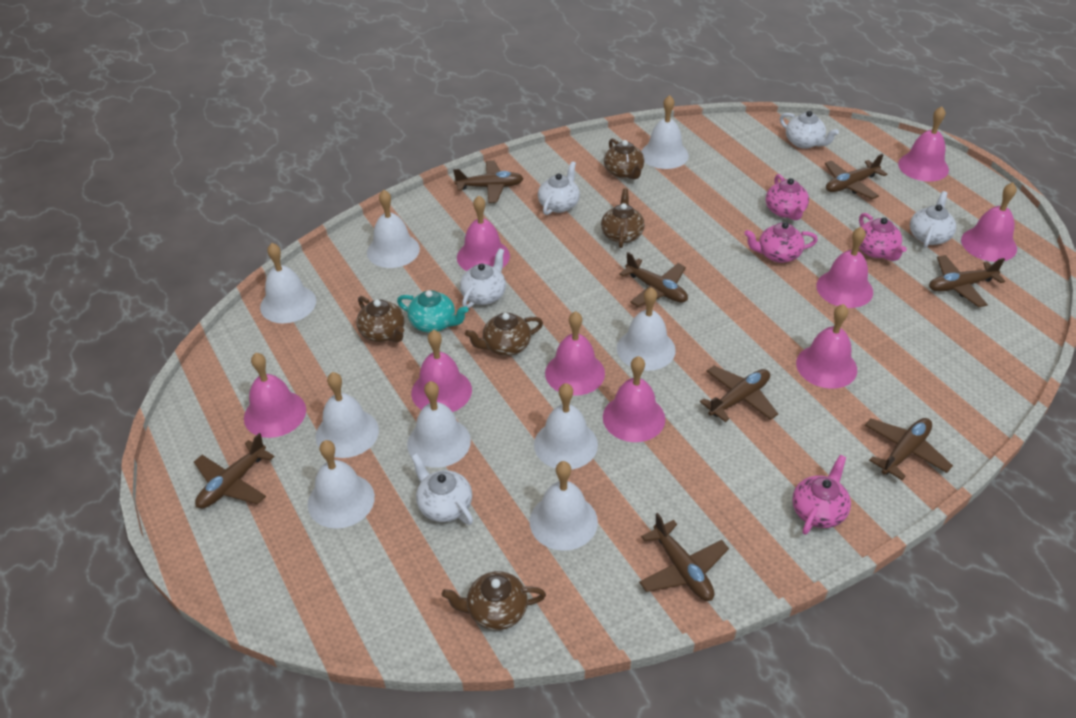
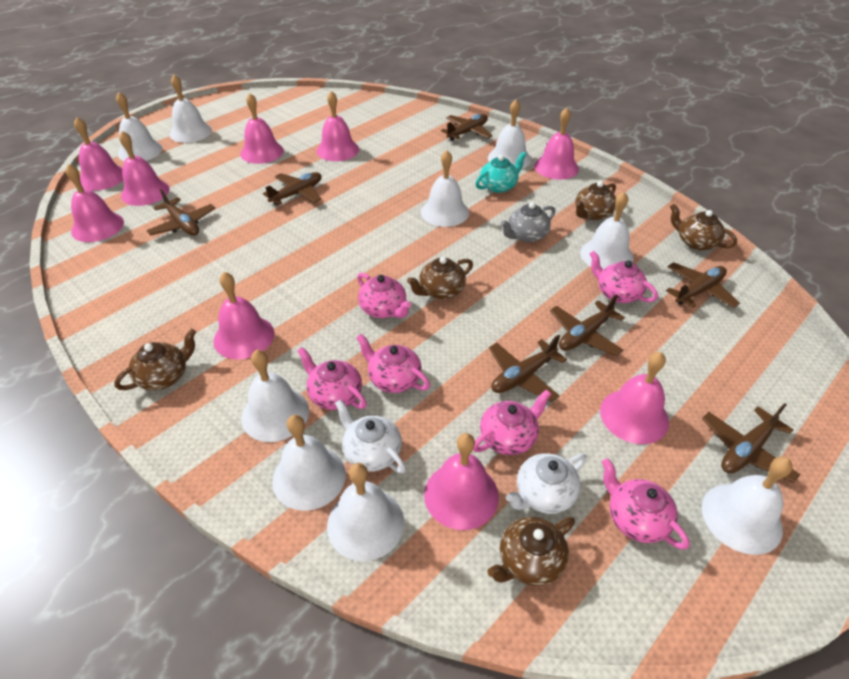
brown plane: [194,433,275,509] [453,160,524,203] [619,252,688,307] [639,513,729,601] [700,366,778,422] [825,154,887,199] [865,418,953,480] [929,255,1005,307] = 8 -> [146,189,215,236] [263,172,322,205] [441,114,493,141] [489,335,567,402] [550,294,625,356] [666,262,740,308] [702,403,800,483] = 7
grey teapot: none = 0 -> [501,202,556,242] = 1
pink teapot: [744,222,818,263] [766,174,809,220] [792,455,851,535] [859,213,907,261] = 4 -> [298,347,367,410] [356,334,430,393] [357,273,412,318] [473,389,551,455] [590,251,658,303] [602,458,690,550] = 6
white teapot: [411,454,473,525] [460,248,506,308] [538,161,580,215] [780,111,839,149] [910,191,956,248] = 5 -> [335,399,406,473] [506,453,587,514] = 2

